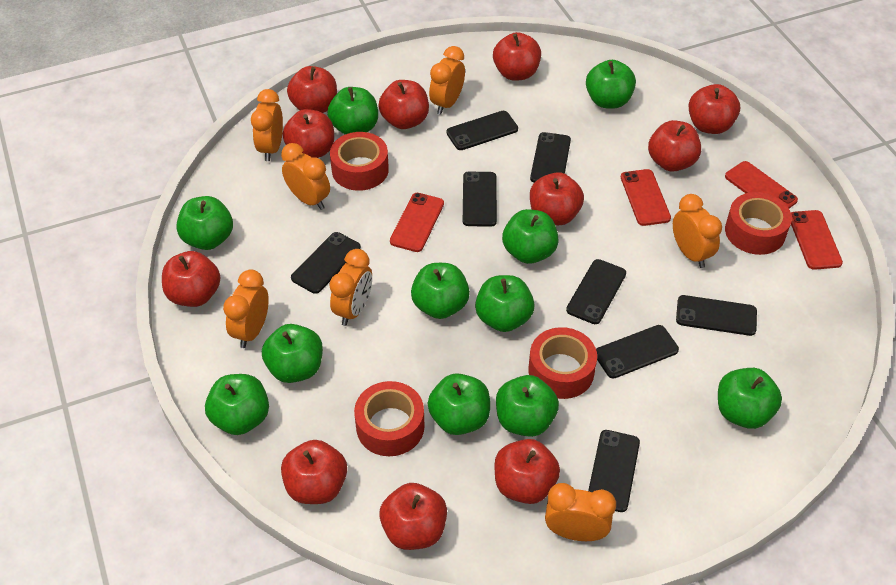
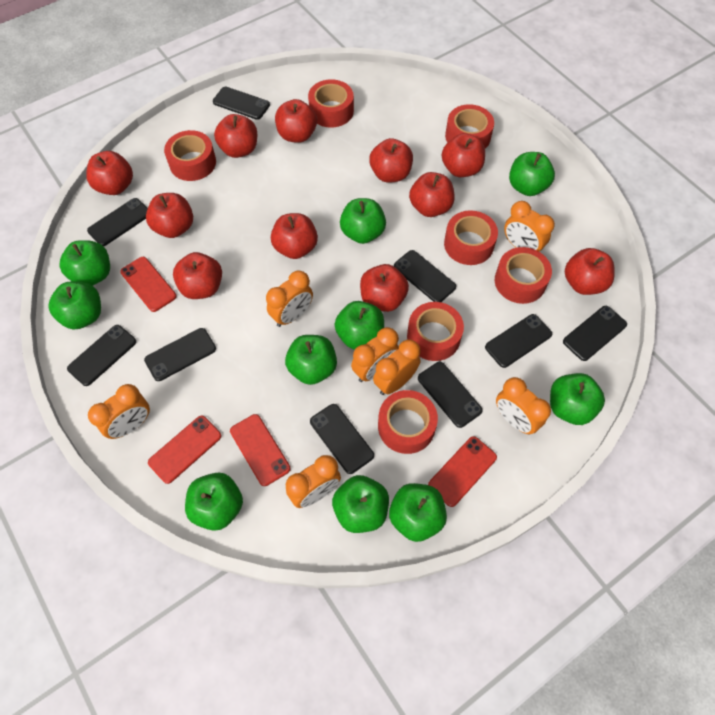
black phone: [291,232,361,294] [446,111,518,150] [463,172,497,227] [530,132,571,182] [566,259,626,324] [588,430,640,512] [596,325,679,378] [676,295,757,336] = 8 -> [67,325,136,386] [87,198,148,246] [144,328,216,381] [213,87,270,120] [310,404,374,474] [394,250,456,302] [418,362,483,428] [485,314,552,368] [563,306,627,361] = 9
green apple: [176,196,233,250] [205,374,269,435] [262,324,323,383] [327,87,378,134] [411,263,470,319] [427,373,490,435] [475,275,535,332] [496,375,559,437] [502,209,559,264] [586,60,636,109] [718,368,782,429] = 11 -> [49,282,101,330] [59,240,110,286] [185,472,243,531] [285,335,337,385] [332,475,389,533] [334,301,384,350] [340,198,386,244] [389,483,447,542] [509,152,555,196] [550,373,605,425] = 10
red tape: [330,132,389,191] [354,381,425,456] [528,327,597,399] [725,192,792,255] = 4 -> [164,130,216,181] [308,79,354,128] [378,390,438,454] [407,302,464,361] [444,210,498,265] [445,104,494,149] [495,247,552,304] = 7

